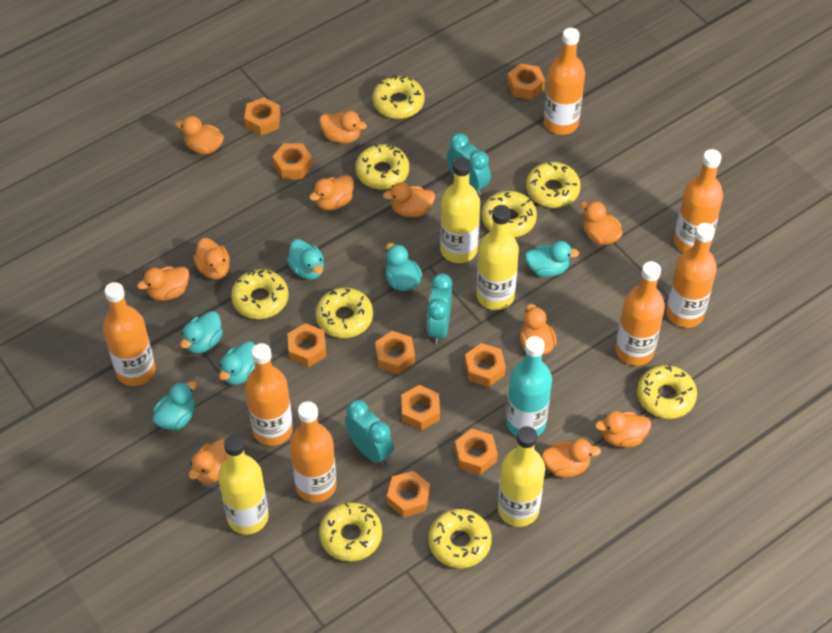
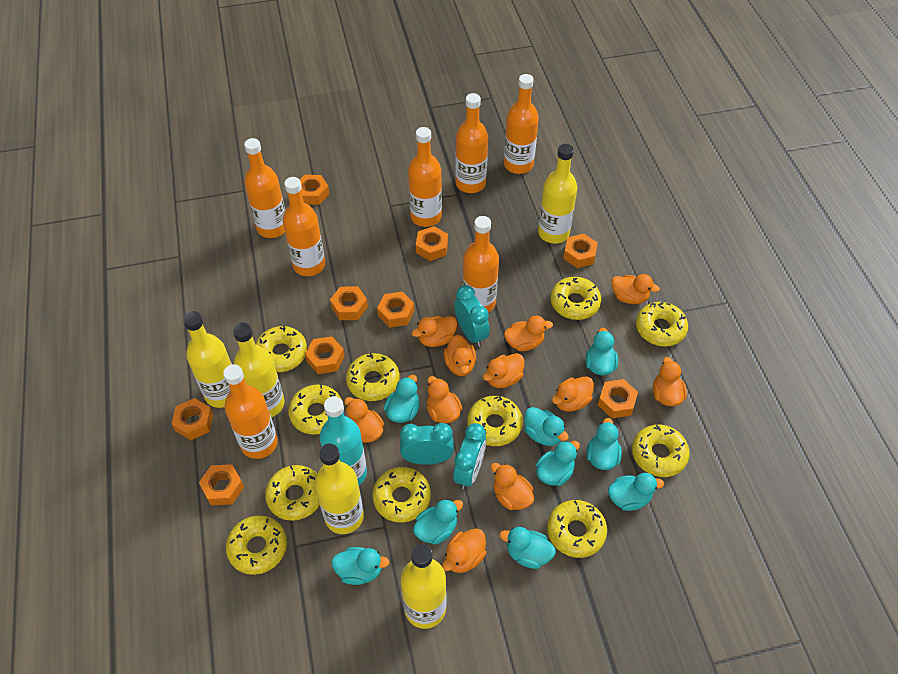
turquoise duck: [153,381,197,430] [180,311,223,353] [219,341,255,385] [287,239,324,280] [385,243,422,291] [525,241,579,277] = 6 -> [331,547,390,585] [384,375,420,423] [413,499,463,545] [500,527,556,569] [524,407,569,446] [536,441,580,486] [586,328,618,375] [587,418,622,470] [608,473,664,511] = 9
yellow bottle: [218,434,269,534] [440,157,480,263] [476,205,519,310] [498,426,545,527] = 4 -> [183,311,232,408] [233,323,285,417] [315,444,364,534] [401,544,447,629] [538,144,577,244] = 5
yellow donut: [231,269,289,319] [316,288,373,338] [319,502,382,562] [355,144,409,190] [372,75,425,119] [428,509,492,568] [482,191,537,237] [526,162,581,208] [637,365,697,419] = 9 -> [226,516,287,575] [256,326,307,372] [265,465,320,521] [288,385,342,435] [346,353,400,401] [372,467,431,523] [467,396,523,446] [547,500,607,558] [551,277,601,320] [632,425,690,477] [636,302,688,346] = 11

